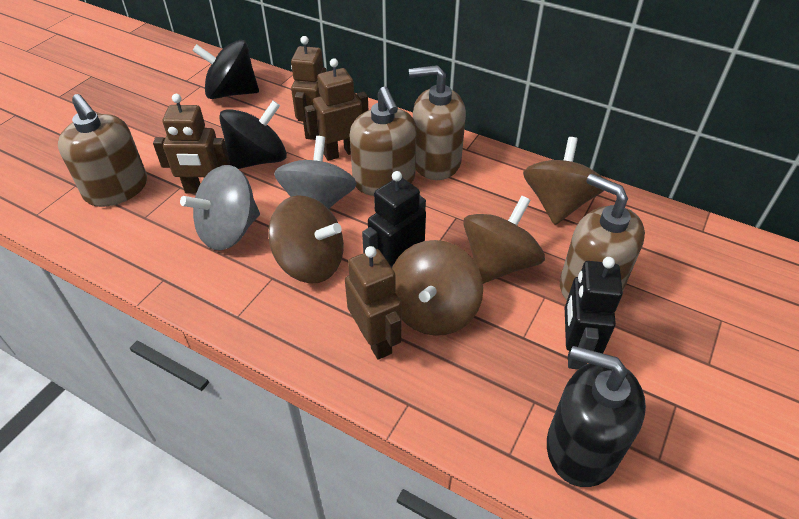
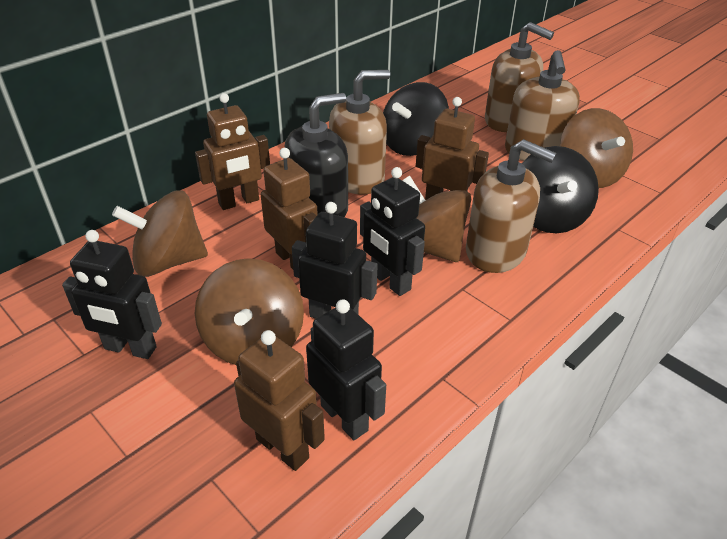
black robot: [362,171,426,267] [565,257,623,370] = 2 -> [62,230,162,359] [292,202,378,319] [306,299,386,440] [360,167,425,296] = 4
grey spinning top: [180,165,260,251] [274,136,357,209] = 2 -> none = 0

